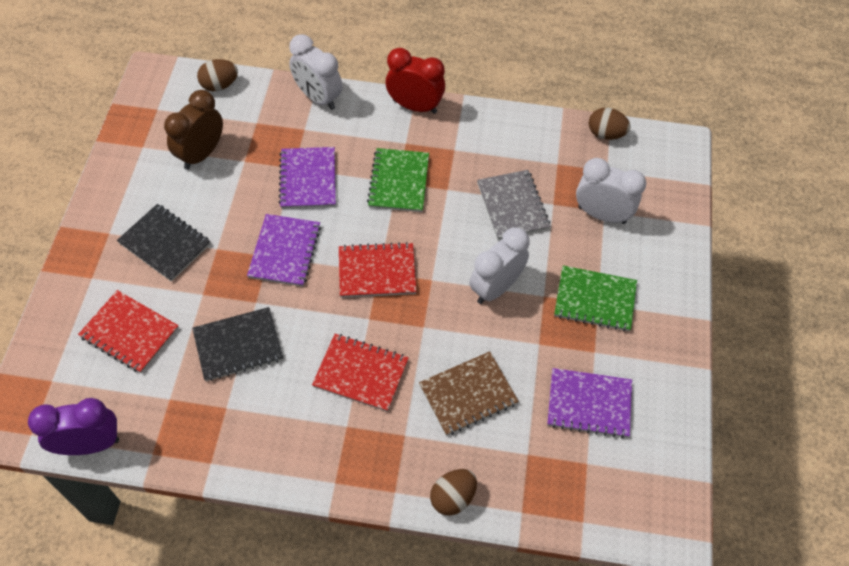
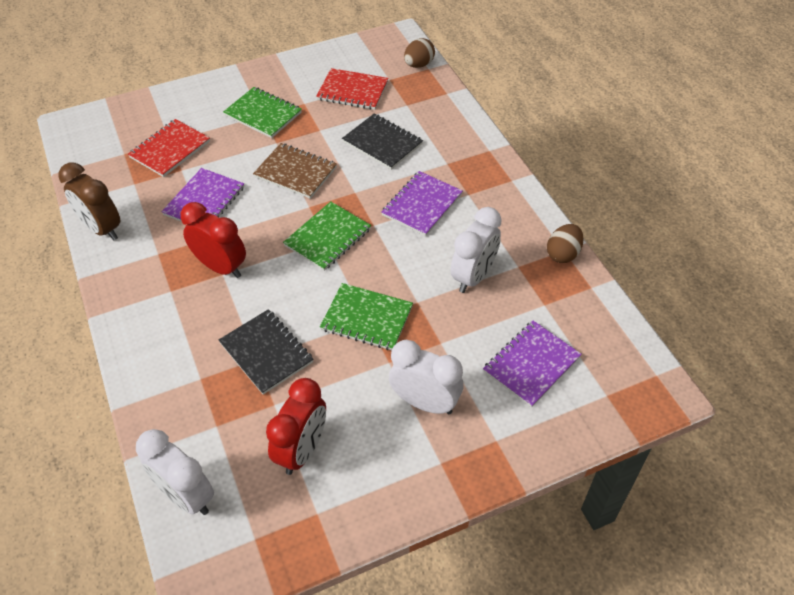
brown egg: [197,59,238,91] [430,469,477,516] [589,108,631,140] = 3 -> [404,38,435,68] [547,224,584,263] = 2
green notebook: [367,148,429,212] [554,265,637,332] = 2 -> [223,87,302,138] [283,201,371,271] [320,283,413,350] = 3
grey notebook: [477,170,551,240] = 1 -> none = 0
purple clock: [28,398,119,455] = 1 -> none = 0
red clock: [386,48,445,114] = 1 -> [181,202,246,278] [266,378,326,475] = 2
red notebook: [78,290,179,373] [312,334,409,412] [339,242,416,298] = 3 -> [128,119,210,177] [316,68,389,110] = 2

